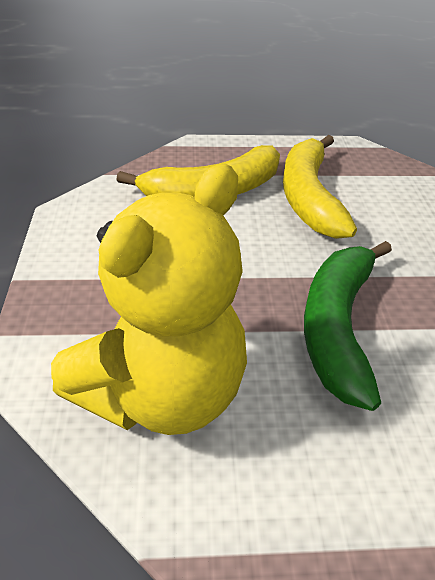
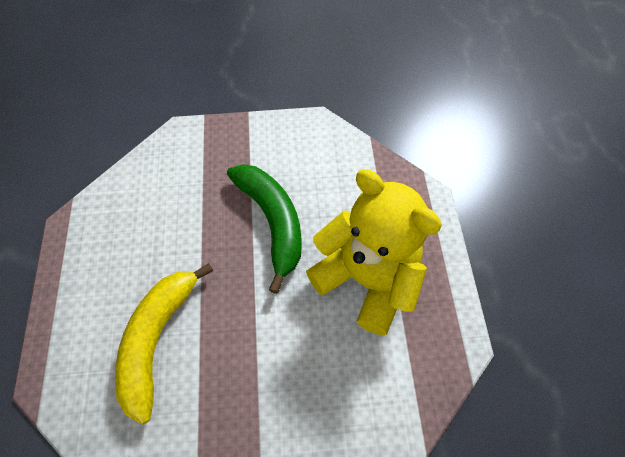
yellow banana: [116,145,280,197] [283,135,357,239] = 2 -> [115,263,213,425] = 1

